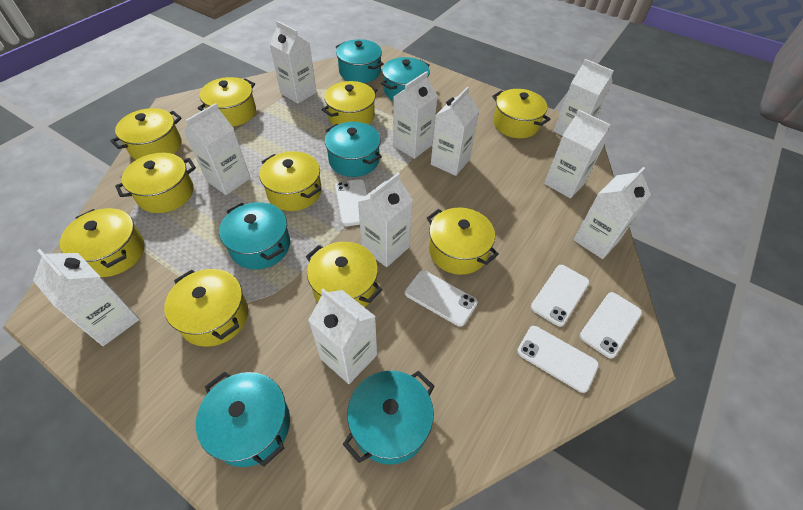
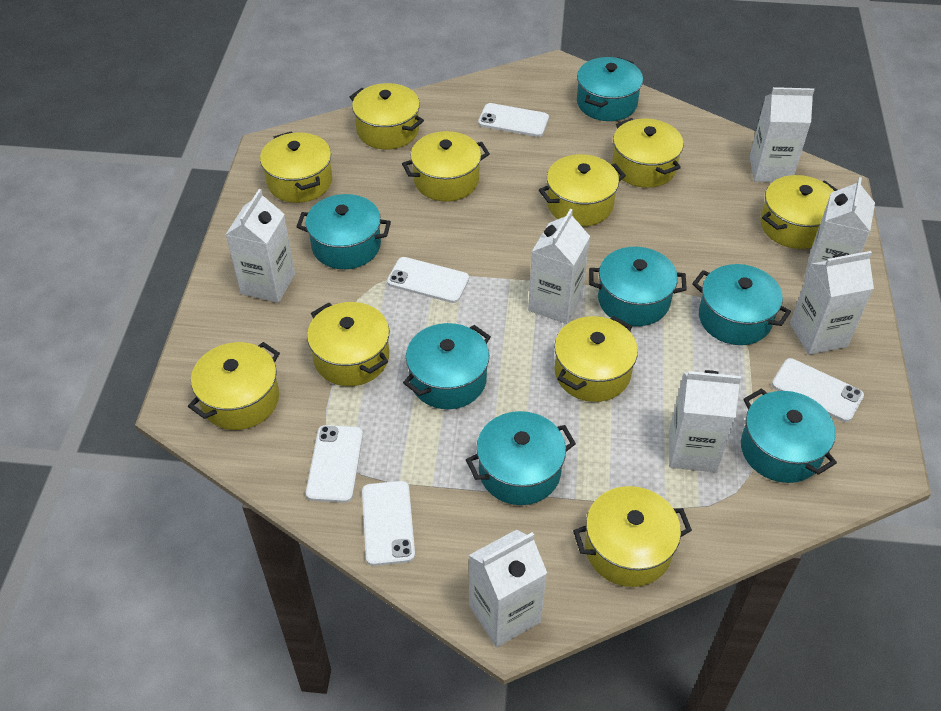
turquoise pot: [196,372,290,467] [219,202,290,270] [325,122,382,177] [336,39,384,83] [343,371,435,465] [381,57,430,101] = 6 -> [296,194,391,269] [403,323,491,409] [466,411,576,505] [577,57,643,121] [589,247,687,326] [692,264,791,345] [741,388,837,483] = 7
white carton: [33,249,140,346] [184,103,250,195] [270,21,317,104] [308,289,377,384] [358,173,413,267] [393,71,438,159] [431,87,480,176] [544,109,611,199] [554,59,614,136] [573,167,651,259] = 10 -> [226,189,295,303] [469,530,547,647] [528,209,590,324] [669,370,741,472] [750,87,814,182] [790,251,874,355] [804,177,875,281] = 7

